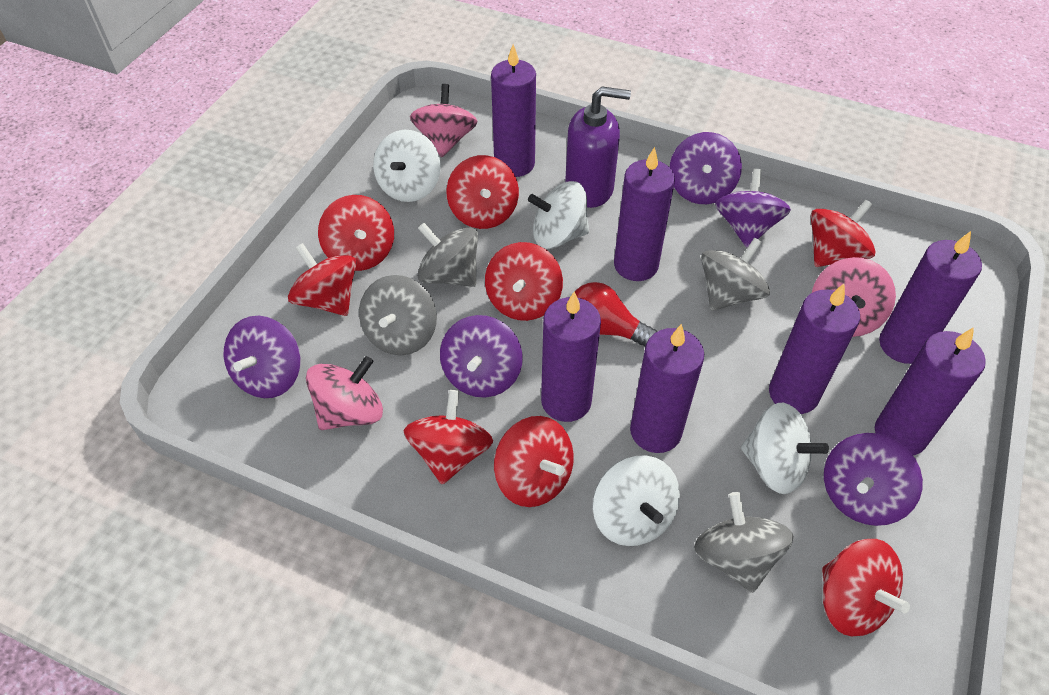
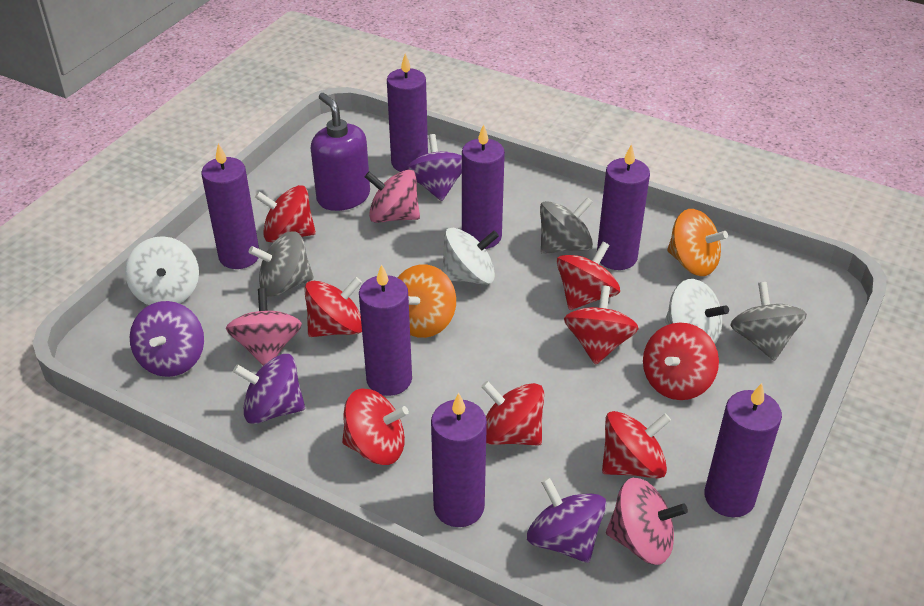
grey spinning top: [359,275,437,355] [417,223,478,287] [694,492,794,593] [701,237,770,311] = 4 -> [249,231,314,297] [540,197,593,254] [730,282,807,361] = 3
orange spinning top: none = 0 -> [398,264,456,338] [667,209,728,276] = 2
purple spinning top: [224,316,301,398] [440,315,523,398] [670,132,742,204] [715,169,791,248] [824,433,923,526] = 5 -> [130,301,204,377] [233,354,305,424] [405,134,462,201] [527,477,606,563] = 4
red light bulb: [575,282,658,347] = 1 -> none = 0
white spinning top: [373,130,441,202] [528,181,589,249] [593,456,680,546] [741,403,829,494] = 4 -> [125,236,199,305] [442,228,499,285] [665,279,729,344] = 3

